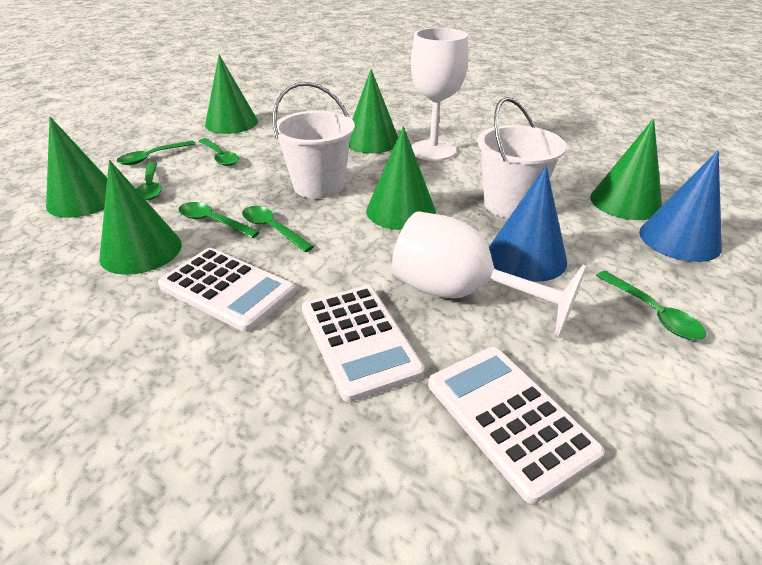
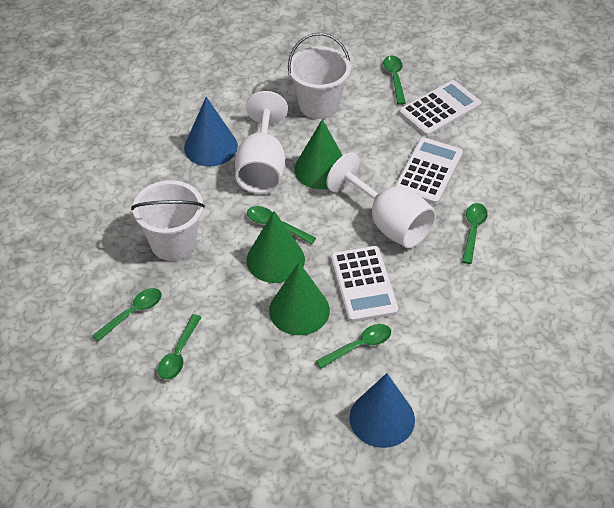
green cone: [46,117,107,218] [99,160,182,275] [205,55,258,134] [349,69,398,153] [366,126,436,230] [590,118,662,220] = 6 -> [246,211,305,283] [269,262,330,335] [294,119,343,190] = 3

